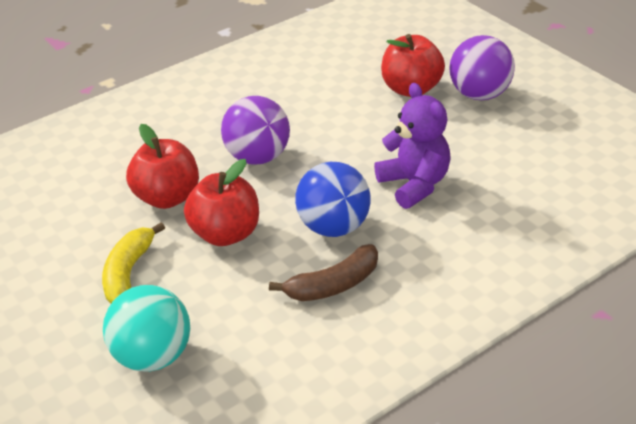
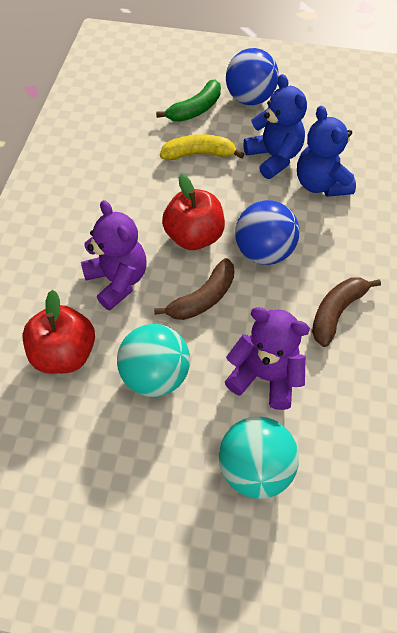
blue ball: [295,162,371,237] = 1 -> [226,48,279,105] [235,200,299,265] = 2
blue teddy bear: none = 0 -> [243,74,307,179] [297,106,356,197] = 2
brown banana: [269,244,378,301] = 1 -> [154,258,234,320] [312,277,381,347] = 2
green banana: none = 0 -> [156,80,221,122] = 1
purple ball: [221,96,290,165] [449,35,515,100] = 2 -> none = 0
purple teddy bear: [374,83,451,209] = 1 -> [81,200,147,311] [225,307,310,410] = 2
red apple: [126,124,199,209] [184,159,259,246] [381,34,445,97] = 3 -> [22,290,95,374] [162,174,225,250] = 2
turquoise ball: [103,285,190,372] = 1 -> [117,324,190,397] [219,417,299,499] = 2

